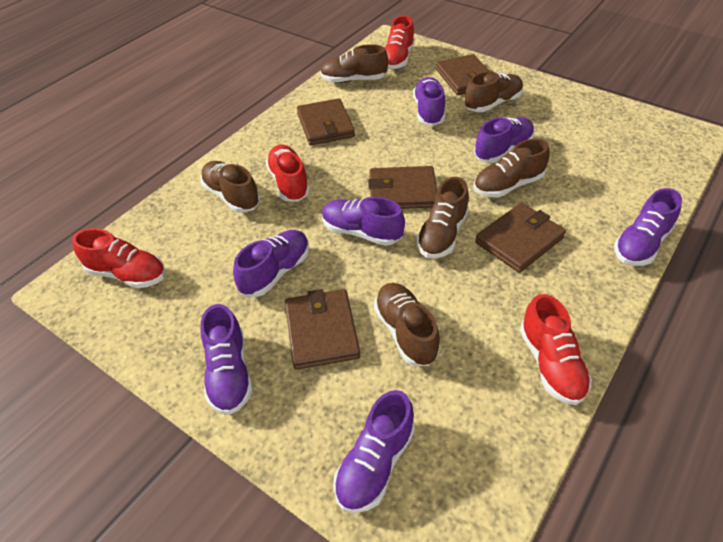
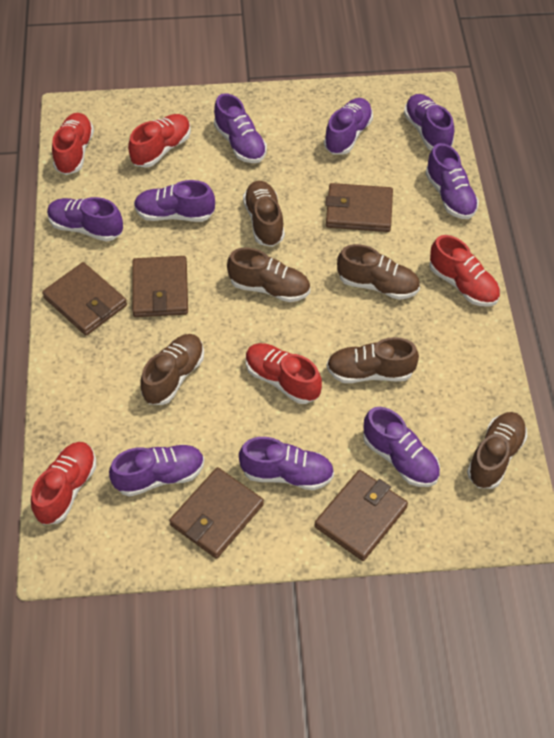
purple shoe: [200,304,253,415] [233,230,309,297] [322,197,405,246] [333,390,415,513] [413,77,445,126] [474,117,534,163] [614,188,682,266] = 7 -> [47,197,123,242] [109,444,204,497] [134,180,215,222] [214,93,267,163] [239,437,334,490] [324,98,373,155] [363,407,440,487] [404,94,454,151] [425,143,479,219] = 9
red shoe: [72,228,166,288] [266,145,310,202] [385,15,415,69] [520,294,592,405] = 4 -> [31,442,96,525] [52,113,94,175] [128,114,191,168] [246,343,322,404] [429,235,500,306] = 5

